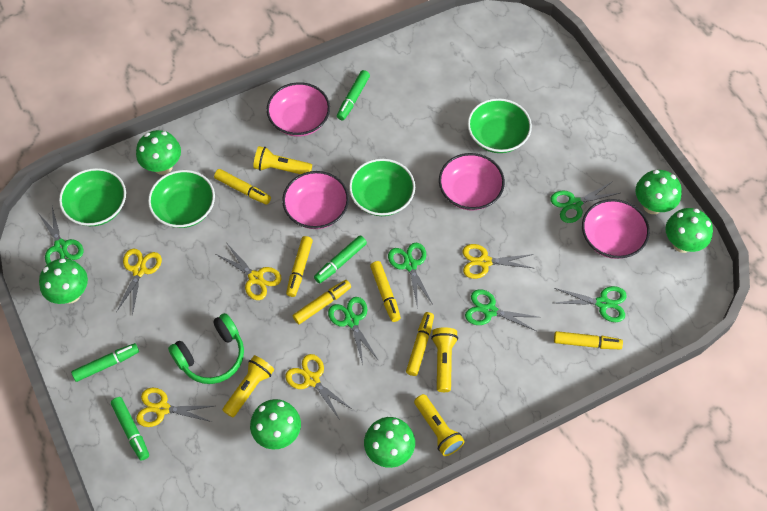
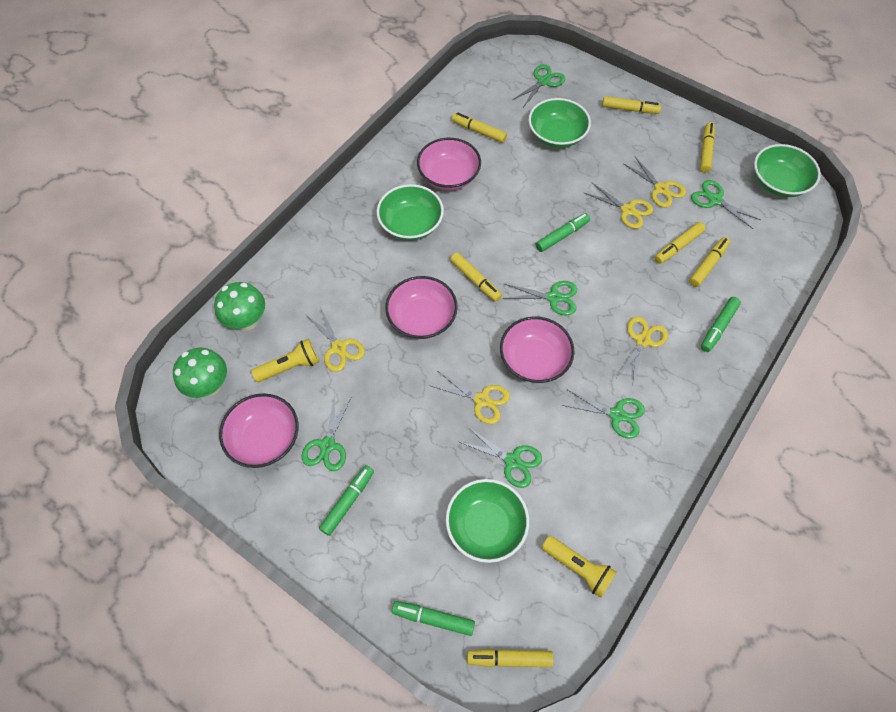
green headphones: [168,313,244,384] = 1 -> none = 0
green mushroom: [39,258,88,304] [136,130,181,175] [250,399,301,449] [364,417,415,468] [635,170,682,214] [666,208,713,253] = 6 -> [173,348,227,398] [214,282,265,331] = 2
yellow flashlight: [223,355,274,418] [253,146,312,174] [414,394,465,456] [431,327,458,392] = 4 -> [251,339,319,382] [542,536,617,598] = 2
yellow marker: [214,169,271,204] [286,236,313,297] [293,280,351,324] [370,261,401,322] [406,312,434,376] [554,331,623,349] = 6 -> [450,253,502,302] [452,112,507,143] [467,649,554,667] [602,96,661,114] [655,222,706,264] [689,237,730,287] [700,122,715,172] = 7

